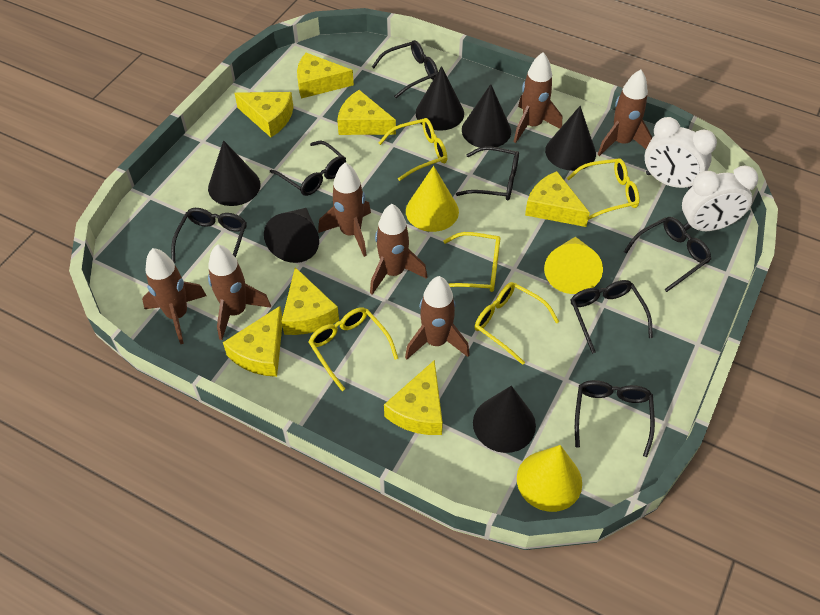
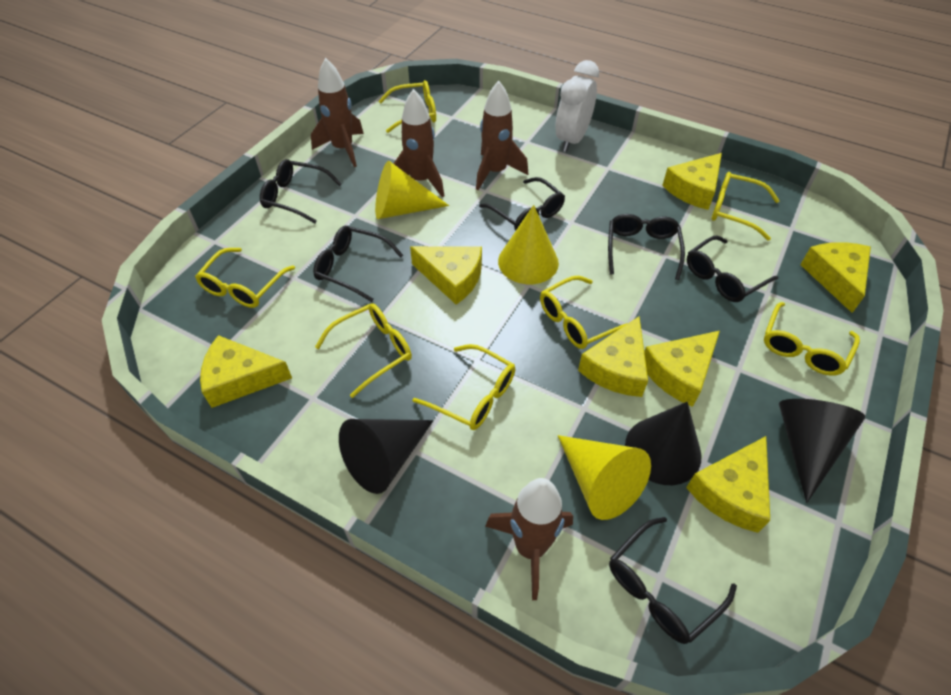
black cone: [208,140,260,206] [264,208,319,263] [415,66,464,131] [462,84,511,148] [473,386,536,453] [545,106,596,171] = 6 -> [339,419,433,494] [625,402,702,485] [779,399,866,503] = 3
black glasses: [171,208,247,263] [270,141,346,196] [372,40,438,98] [456,146,519,201] [571,280,653,354] [575,380,655,457] [624,217,711,292] = 7 -> [260,159,342,223] [313,226,403,302] [479,177,565,230] [608,214,685,280] [609,517,737,644] [687,236,778,302] = 6
brown rocket: [142,248,207,344] [208,244,271,340] [318,162,371,257] [370,204,428,295] [405,276,470,359] [514,52,562,143] [597,70,653,156] = 7 -> [311,58,364,167] [393,89,444,197] [476,80,528,190] [485,478,573,600] = 4
white clock: [645,117,717,189] [682,166,758,231] = 2 -> [555,60,599,152] = 1
yellow glasses: [308,307,398,391] [378,118,447,181] [443,232,500,292] [474,282,559,365] [567,158,640,220] = 5 -> [195,248,295,308] [315,303,412,398] [379,80,436,133] [412,344,515,430] [540,276,628,349] [712,172,780,241] [764,302,860,376] = 7

